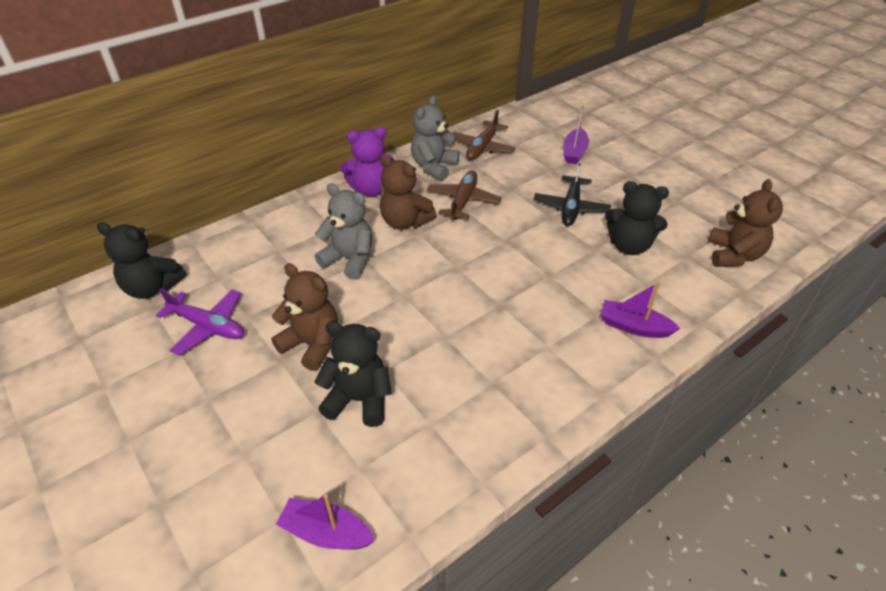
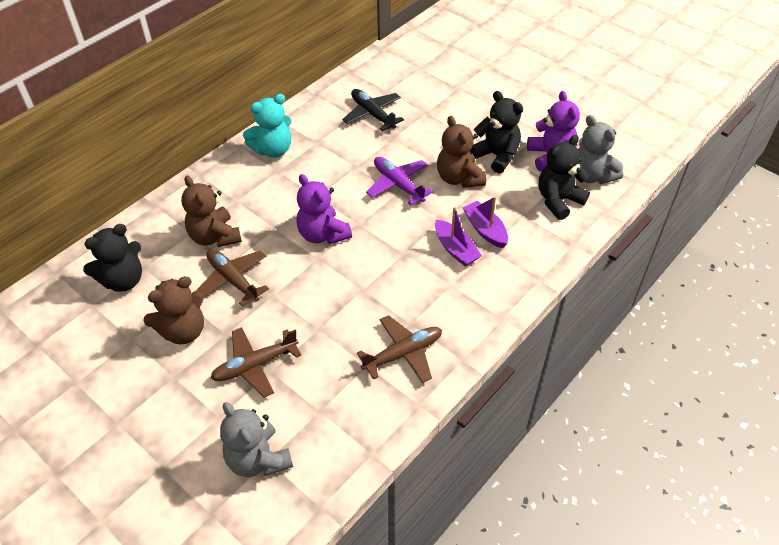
brown plane: [427,171,502,220] [452,110,516,160] = 2 -> [196,249,269,307] [211,327,301,397] [357,315,442,383] = 3
purple boat: [276,494,375,550] [563,105,589,164] [600,282,681,338] = 3 -> [435,207,482,266] [462,196,508,248] = 2
purple teddy bear: [340,127,395,197] = 1 -> [296,174,352,244] [527,91,580,172] = 2
turquoise teddy bear: none = 0 -> [243,94,291,158] = 1

